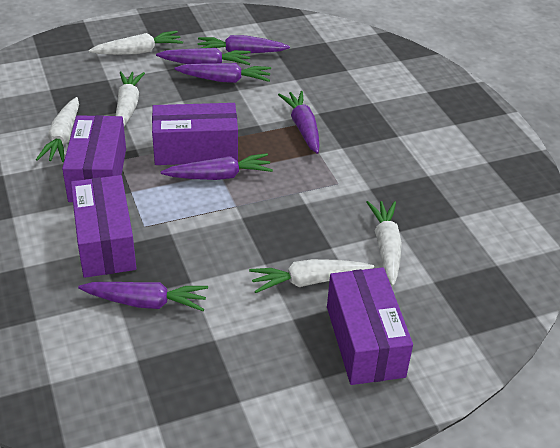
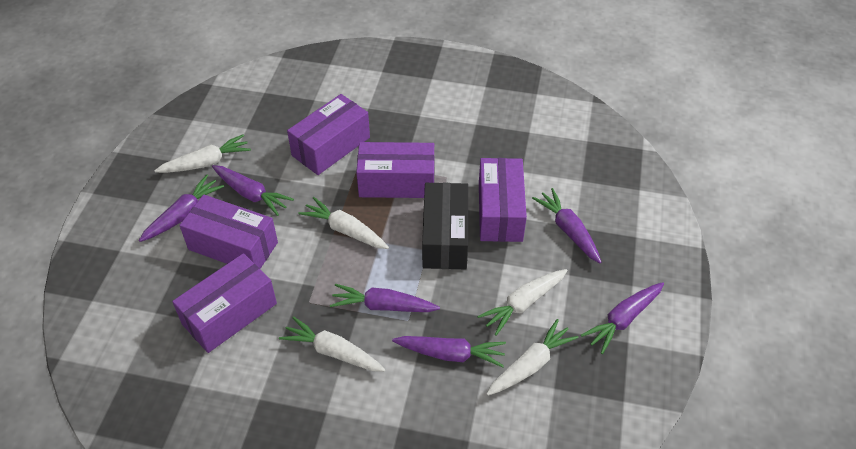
black box: none = 0 -> [422,183,468,269] = 1
purple box: [62,115,126,202] [71,175,137,278] [152,103,238,165] [327,267,413,385] = 4 -> [172,253,277,353] [179,195,278,269] [287,94,370,175] [356,142,435,198] [479,158,527,242] = 5

